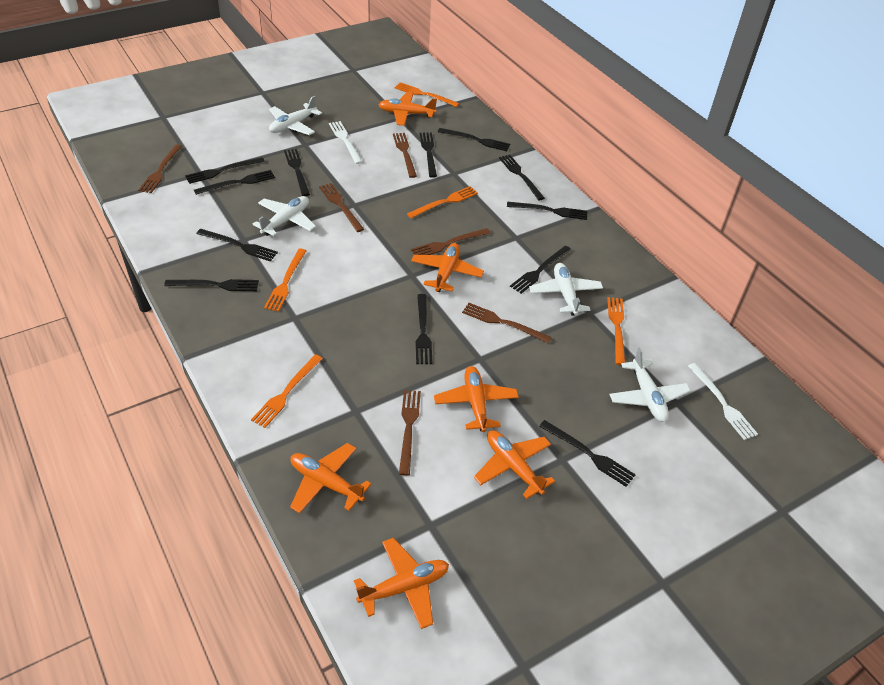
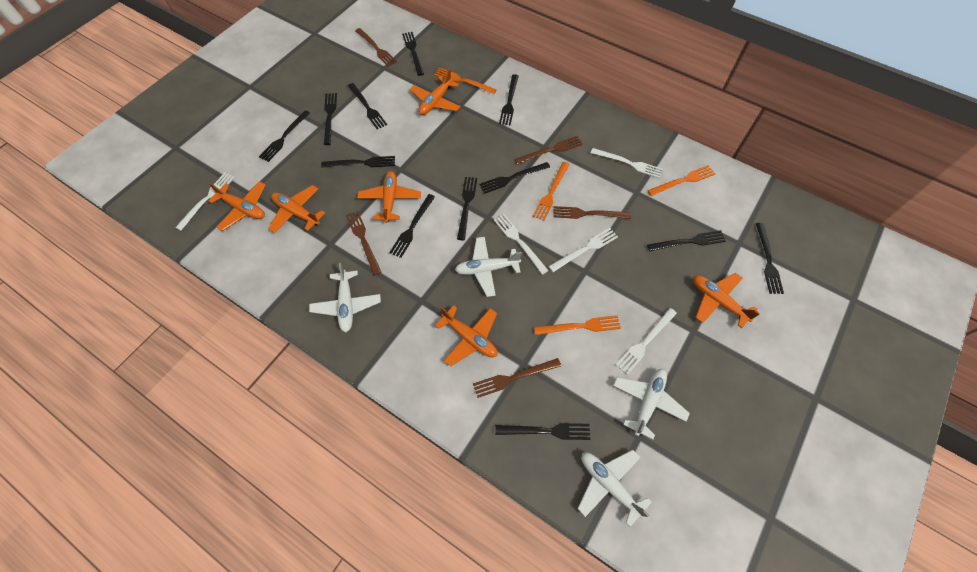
brown fork: [138,144,182,193] [319,183,364,232] [393,133,417,178] [399,390,421,476] [411,228,491,255] [462,303,552,343] = 6 -> [346,211,382,276] [356,28,397,67] [473,358,561,398] [514,136,583,165] [553,206,631,219] = 5
orange fork: [251,354,323,428] [264,248,307,312] [394,82,460,107] [407,186,478,218] [607,297,625,365] = 5 -> [434,68,497,94] [533,162,570,221] [534,315,621,335] [647,165,715,196] = 4
white fork: [329,121,363,164] [688,363,758,440] = 2 -> [175,172,235,231] [494,214,549,275] [548,228,618,272] [591,148,663,179] [616,308,677,375] = 5

